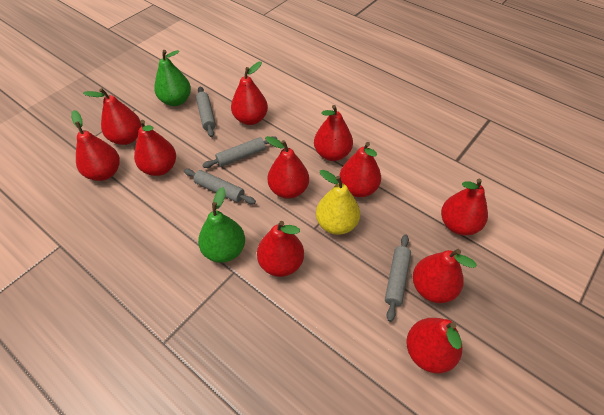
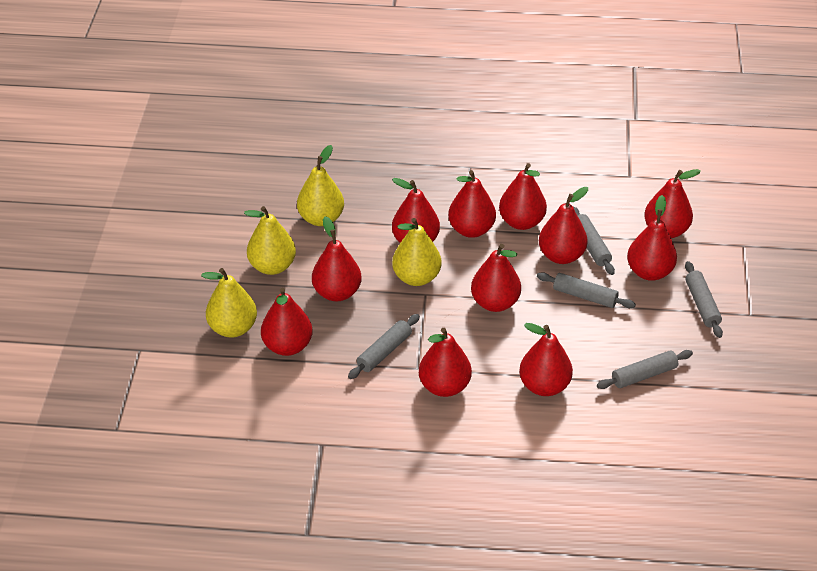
green pear: [154,50,191,106] [198,187,245,263] = 2 -> none = 0
grey rolling pin: [184,169,256,204] [196,86,216,137] [202,136,277,168] [385,234,411,322] = 4 -> [348,314,420,379] [537,272,636,308] [573,206,615,275] [597,350,693,389] [685,261,723,338] = 5
yellow pear: [316,170,360,235] = 1 -> [201,268,257,338] [244,206,296,275] [297,145,344,226] [392,218,441,286] = 4

